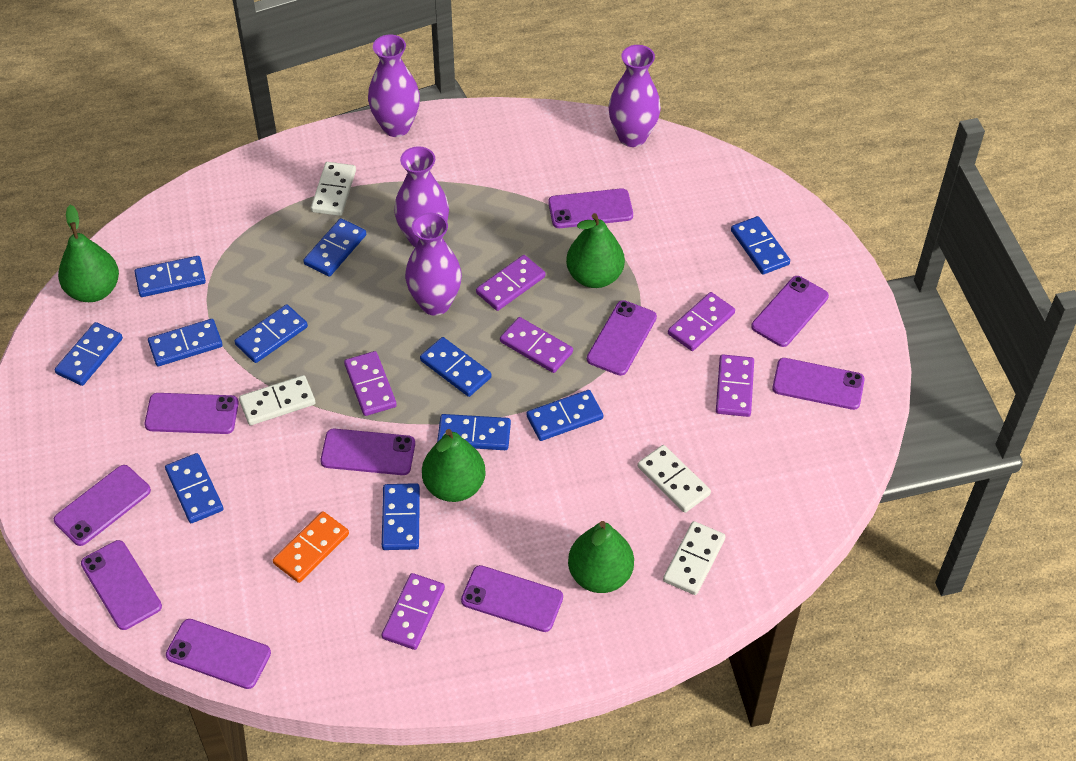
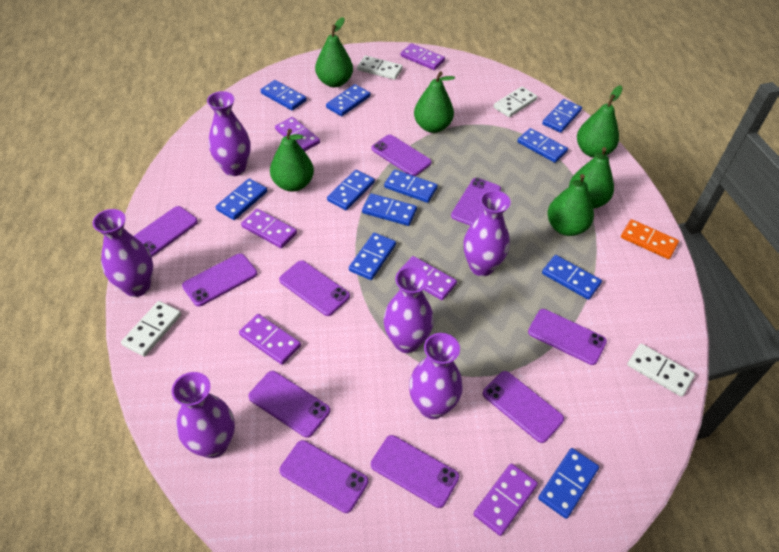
green pear: [58,205,119,302] [422,429,486,502] [566,213,625,288] [568,521,634,593] = 4 -> [270,129,314,192] [315,17,353,87] [414,71,455,133] [548,174,594,236] [569,147,614,209] [577,86,622,158] = 6
purple vase: [368,35,420,137] [394,146,449,247] [405,213,462,316] [608,45,661,147] = 4 -> [92,209,153,297] [171,372,235,458] [207,91,251,176] [384,266,434,353] [409,333,463,419] [464,190,511,276] = 6

